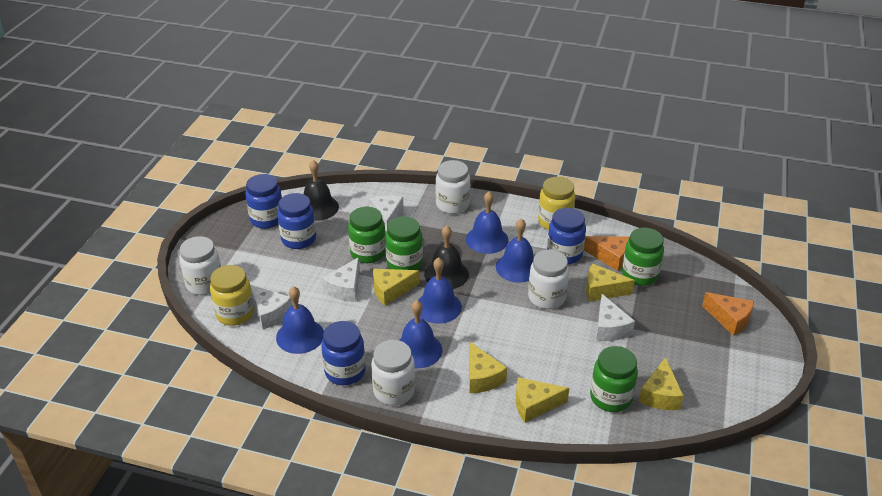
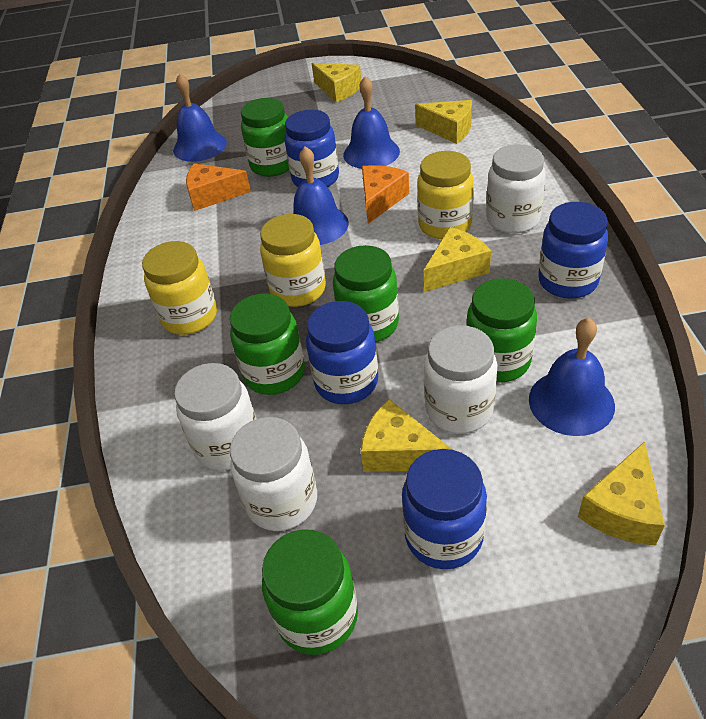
black bell: [304,160,339,221] [424,225,469,289] = 2 -> none = 0
blue bell: [276,286,324,354] [399,300,442,368] [418,257,462,324] [466,191,509,254] [496,218,534,283] = 5 -> [173,73,227,162] [293,146,349,245] [343,76,400,169] [529,318,615,436] = 4
green jar: [348,207,386,263] [385,216,423,270] [590,346,638,412] [622,228,664,286] = 4 -> [230,293,305,395] [241,98,289,177] [262,529,358,655] [333,245,399,342] [466,278,537,382] = 5
white cheese: [250,285,292,329] [322,257,360,302] [370,195,404,233] [596,294,635,341] = 4 -> none = 0
yellow jar: [210,265,254,326] [538,177,575,230] = 2 -> [142,241,217,335] [260,214,326,307] [417,151,474,239] = 3

